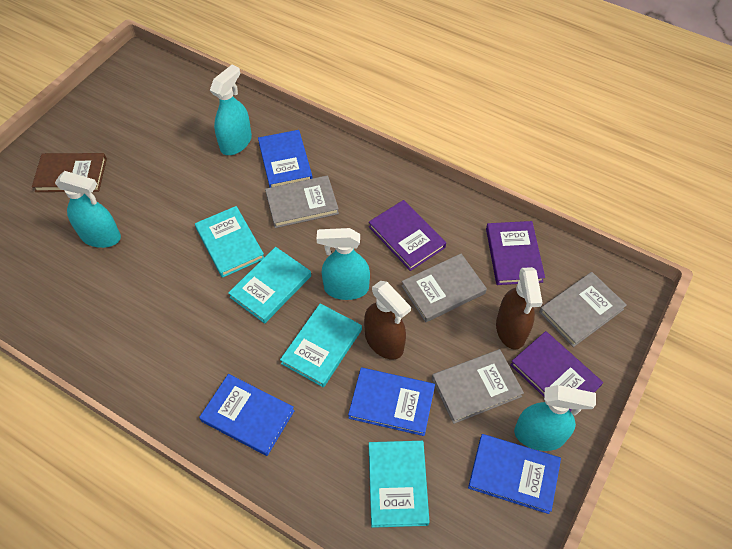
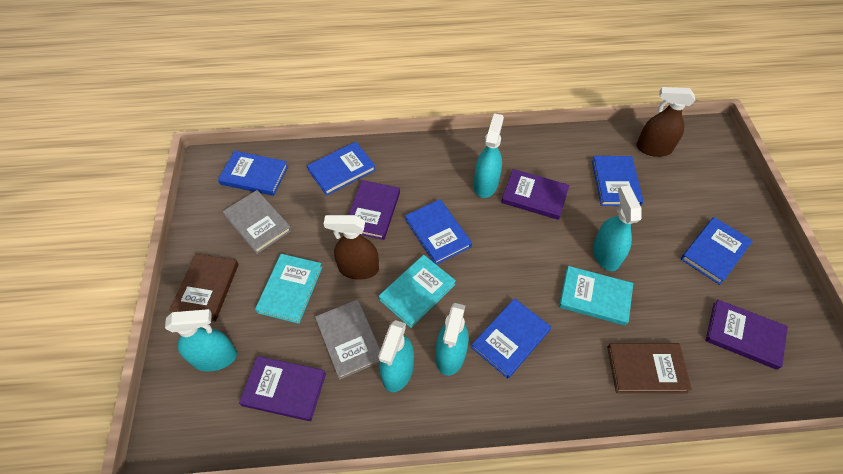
blue book: [199,374,295,456] [258,130,313,187] [348,368,435,436] [468,434,561,514] = 4 -> [218,151,288,196] [307,142,376,196] [405,199,472,265] [471,298,551,379] [592,156,644,206] [681,217,753,285] = 6
brown book: [32,153,107,192] = 1 -> [169,254,239,321] [607,343,692,393] = 2
grey book: [265,175,339,228] [401,254,487,322] [432,349,524,424] [539,272,627,347] = 4 -> [222,190,292,254] [315,299,380,380] = 2
purple book: [369,200,446,271] [486,221,545,285] [510,331,603,412] = 3 -> [239,356,326,421] [348,180,400,240] [501,169,569,220] [706,300,788,370] = 4
turquoise book: [195,206,264,278] [228,247,311,324] [280,303,362,387] [369,441,430,528] = 4 -> [255,254,322,324] [379,255,456,328] [559,266,633,326] = 3
turquoise spray bottle: [55,171,121,248] [210,65,252,155] [317,228,370,300] [514,385,596,451] = 4 -> [165,309,237,372] [378,320,414,392] [436,303,468,376] [474,113,504,198] [593,186,641,271] = 5

